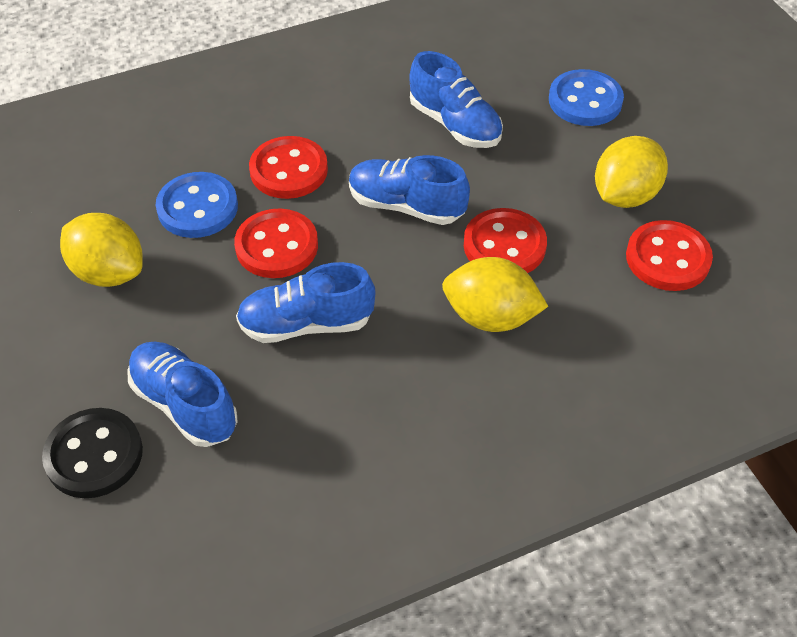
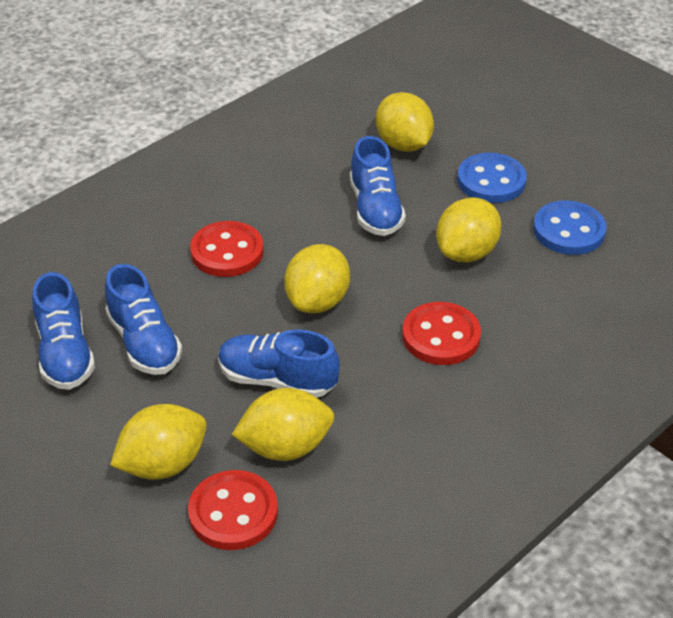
black button: [42,408,143,498] = 1 -> none = 0
red button: [234,209,318,278] [249,136,328,199] [464,208,547,273] [626,220,713,291] = 4 -> [188,470,278,550] [190,221,264,277] [402,302,481,365] = 3
yellow lemon: [60,213,143,287] [442,257,549,332] [595,136,668,208] = 3 -> [110,404,206,480] [232,388,334,461] [284,244,350,313] [376,92,434,152] [436,197,502,262] = 5

